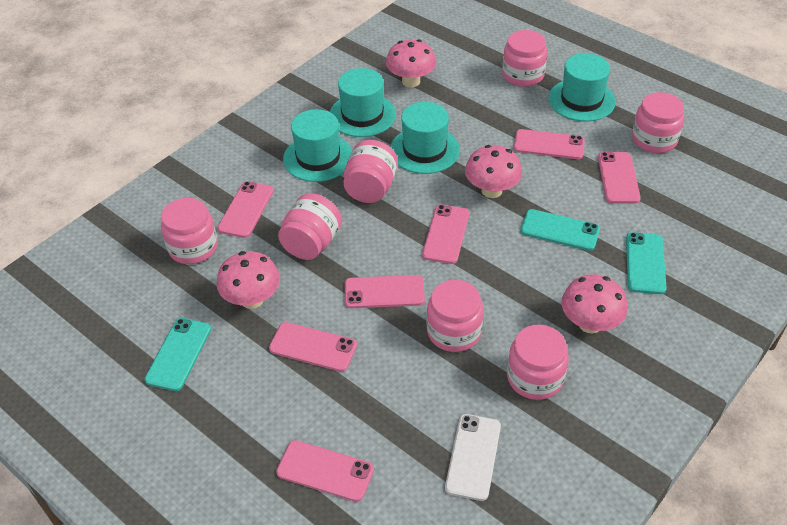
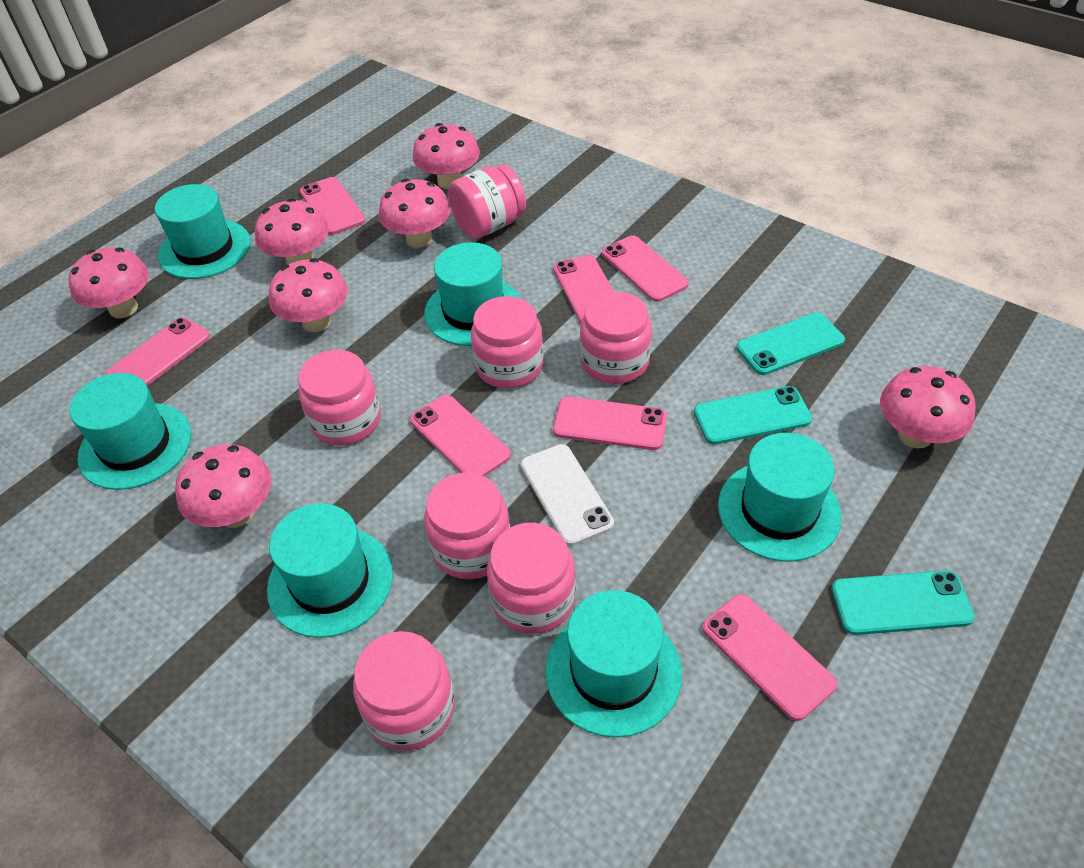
pink mushroom: [216,251,280,309] [386,39,436,87] [465,145,522,198] [562,274,628,333] = 4 -> [68,247,149,318] [175,444,271,528] [255,198,329,264] [269,258,348,332] [379,178,451,248] [413,123,480,189] [880,366,976,448] = 7
turquoise hat: [283,109,352,182] [330,68,396,137] [390,102,460,174] [548,53,616,122] = 4 -> [69,373,191,490] [155,184,251,279] [267,503,393,638] [424,242,521,346] [545,590,682,738] [718,433,842,562] = 6

